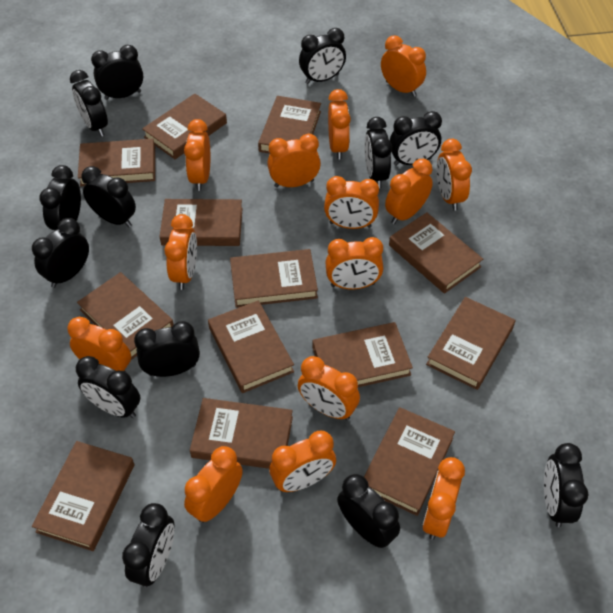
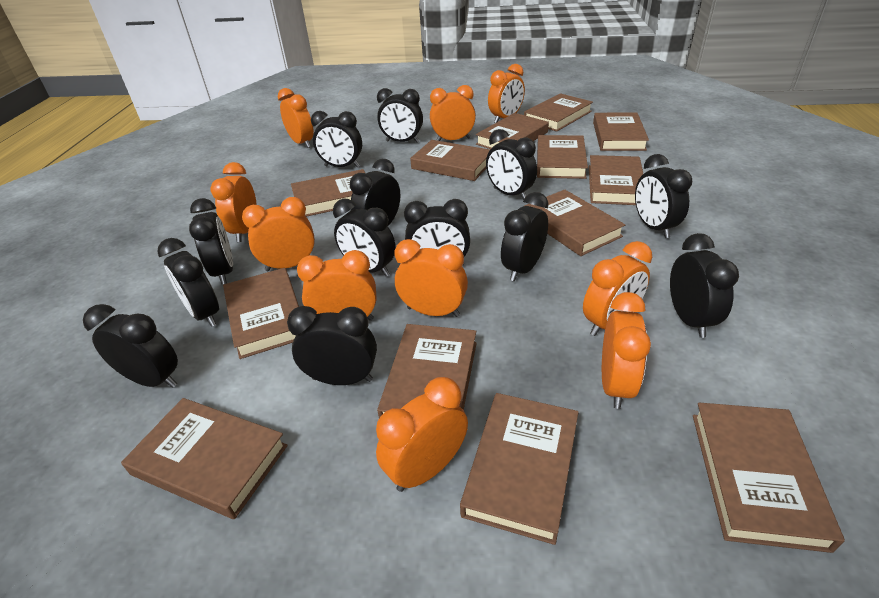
orange clock: [67,317,131,372] [164,214,197,290] [184,119,210,191] [184,446,243,523] [267,133,321,187] [269,431,336,492] [298,356,360,420] [324,176,379,229] [325,237,383,289] [328,89,351,160] [381,35,426,97] [385,159,433,224] [423,457,465,540] [437,139,472,211] = 14 -> [210,162,257,242] [242,197,315,271] [278,88,314,148] [297,250,377,321] [376,377,468,492] [394,239,468,317] [430,85,476,141] [488,64,525,123] [583,241,652,336] [602,292,651,409] = 10

